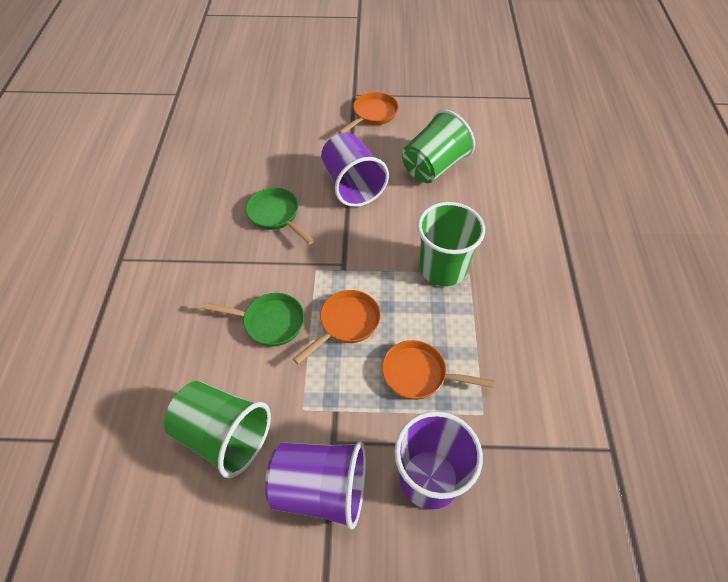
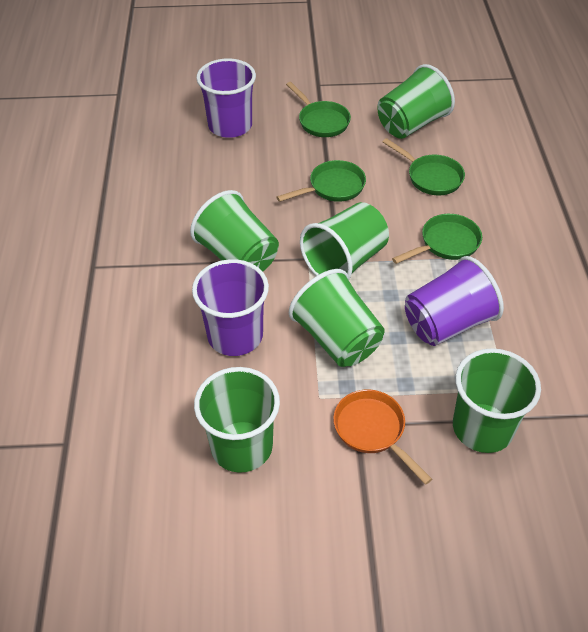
green cup: [164,381,271,478] [402,109,475,183] [417,202,485,286] = 3 -> [190,190,279,271] [194,367,280,473] [289,269,385,367] [300,202,389,279] [377,64,455,139] [453,348,541,453] = 6
green pan: [200,293,304,347] [246,188,314,245] = 2 -> [277,160,366,202] [286,82,351,137] [383,138,465,195] [392,214,482,264] = 4
orange pan: [293,290,381,364] [338,92,398,134] [382,340,494,400] = 3 -> [333,390,432,485] = 1

